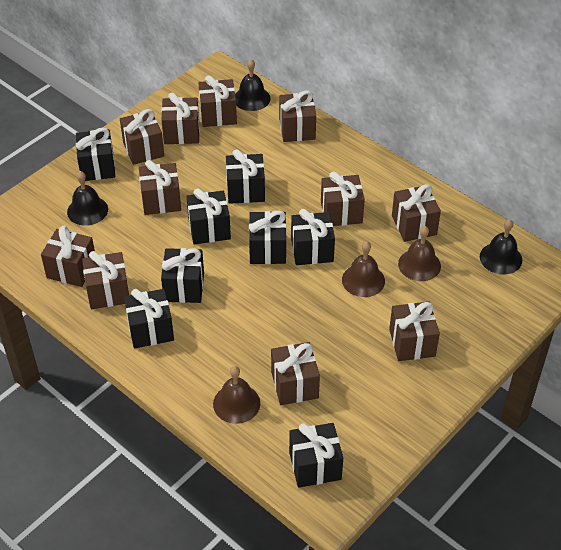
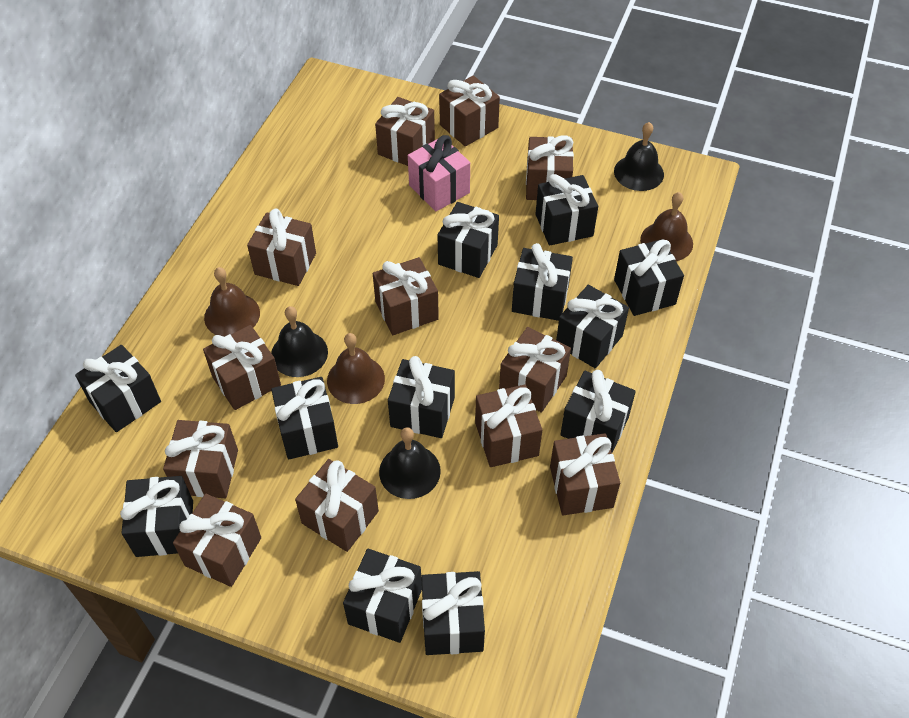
black gift: [76,128,115,181] [124,289,174,349] [161,248,204,303] [186,189,231,245] [226,150,265,204] [249,211,286,264] [289,423,343,488] [291,209,335,265] = 8 -> [75,345,161,432] [120,476,193,557] [271,377,338,459] [343,549,422,643] [388,356,455,438] [421,571,485,655] [438,202,499,278] [512,243,573,321] [535,174,598,246] [556,285,629,368] [560,370,636,453] [614,239,684,316] = 12
brown gift: [41,226,95,287] [82,251,129,309] [120,109,164,165] [139,160,181,215] [161,93,200,144] [199,75,237,127] [271,342,320,405] [279,91,316,142] [321,172,365,226] [389,302,440,361] [392,184,441,242] = 11 -> [163,420,238,498] [173,494,261,587] [203,325,281,410] [247,209,316,286] [295,459,379,552] [373,257,439,335] [375,97,435,166] [439,76,500,146] [475,385,542,467] [499,327,571,413] [526,135,574,200] [550,433,620,515] = 12
pink gift: none = 0 -> [408,135,470,211] = 1

